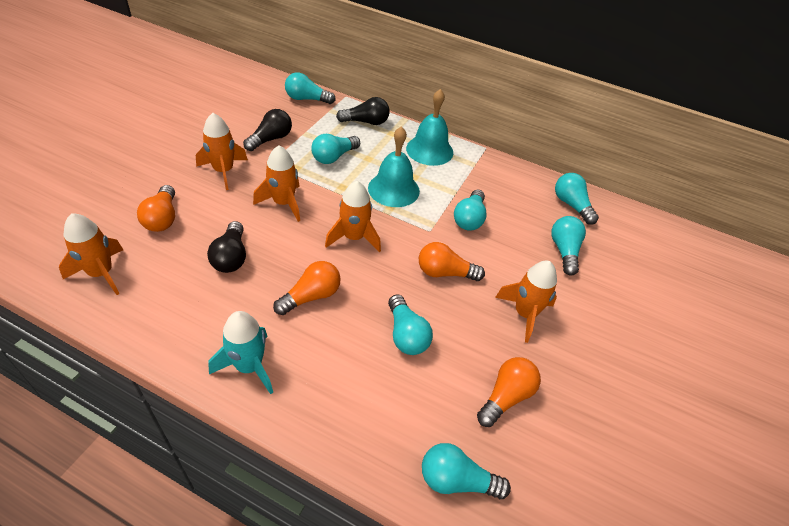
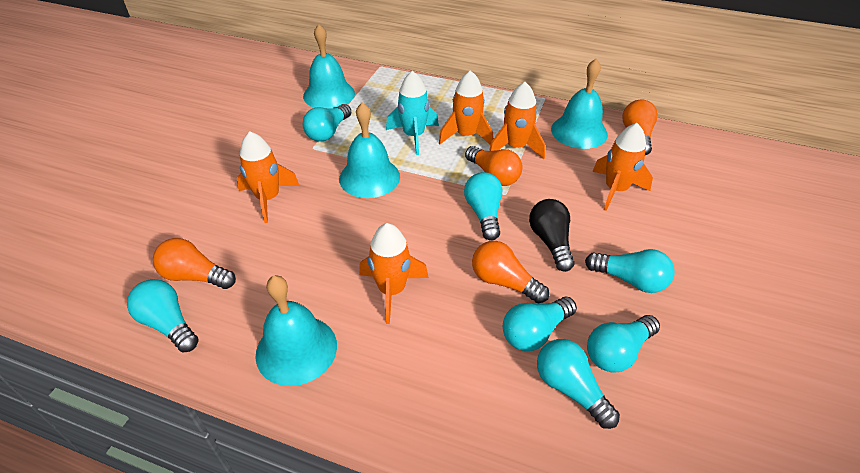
black light bulb: [207,221,246,273] [243,109,292,151] [336,97,389,125] = 3 -> [529,199,575,272] = 1
turquoise bell: [368,126,420,207] [406,89,453,166] = 2 -> [255,275,337,386] [303,24,355,109] [339,102,400,198] [551,59,608,149] = 4

